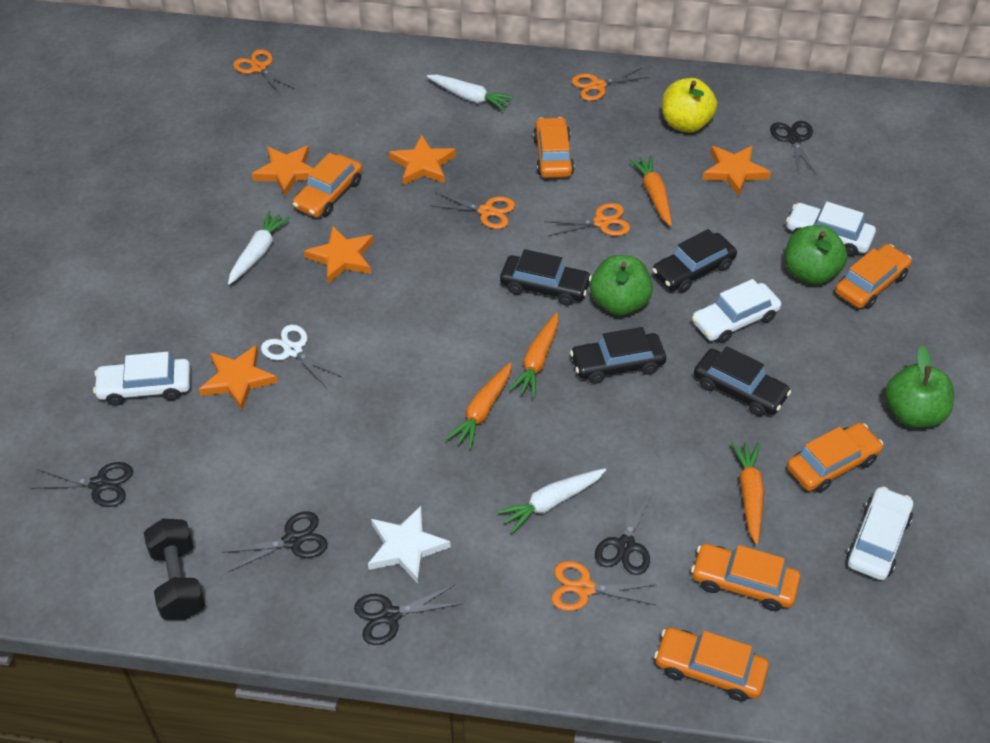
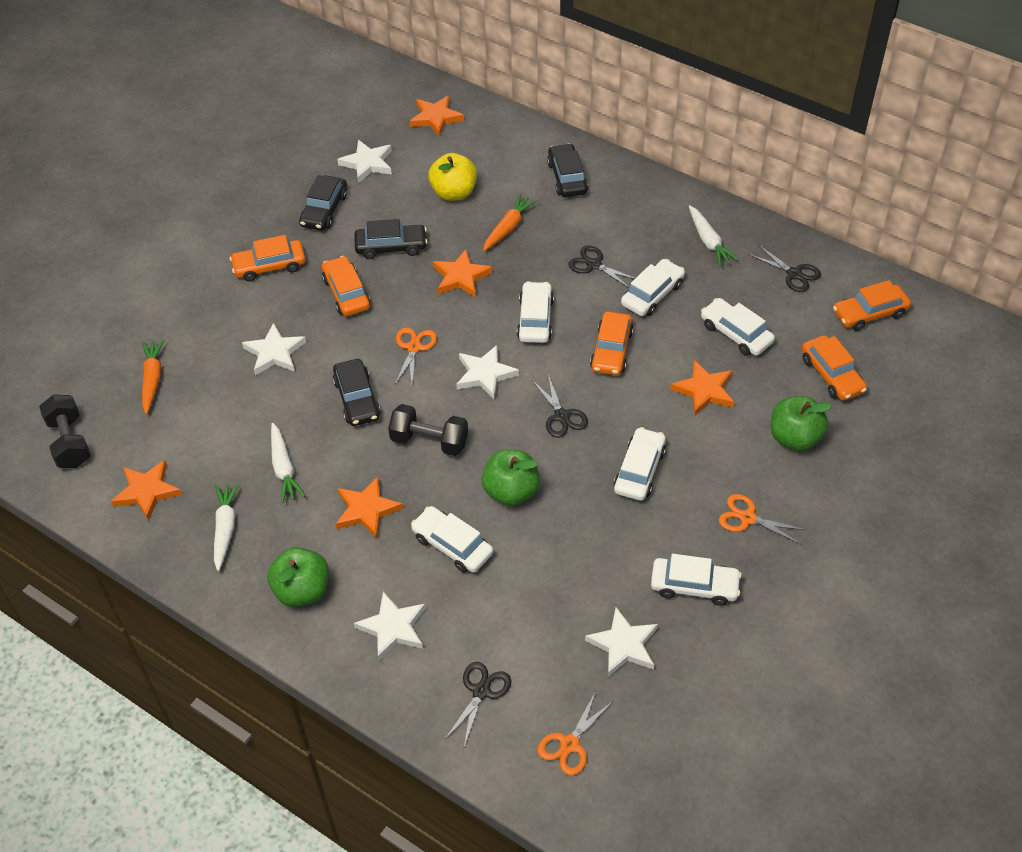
black dumbbell: [144,519,205,620] = 1 -> [39,394,91,468] [388,404,468,456] = 2
black scissors: [30,462,133,507] [222,511,328,572] [354,585,463,645] [595,489,653,575] [770,121,817,176] = 5 -> [445,662,511,747] [532,375,588,438] [568,245,635,288] [749,245,821,292] = 4
orange car: [293,153,362,217] [533,117,574,178] [654,627,769,701] [691,544,801,611] [787,423,883,493] [835,244,912,309] = 6 -> [230,235,306,282] [322,256,370,316] [590,311,634,376] [802,335,867,401] [833,280,911,331] = 5
orange carrot: [446,362,512,450] [509,312,559,398] [629,155,672,226] [731,442,764,545] = 4 -> [142,339,165,414] [483,194,537,251] = 2
orange scissors: [233,49,296,95] [430,192,515,229] [544,203,630,236] [551,561,657,611] [572,68,649,101] = 5 -> [395,328,437,384] [538,691,613,775] [719,494,806,544] = 3
white car: [93,352,191,406] [692,279,781,343] [786,202,876,256] [846,486,913,580] = 4 -> [411,506,493,573] [517,281,554,343] [614,427,666,501] [621,259,685,316] [651,554,742,606] [701,298,775,356] = 6
white scissors: [261,325,343,387] = 1 -> none = 0
white star: [368,506,450,584] = 1 -> [242,323,306,375] [337,140,392,183] [354,592,426,660] [456,345,519,399] [585,607,658,677] = 5

